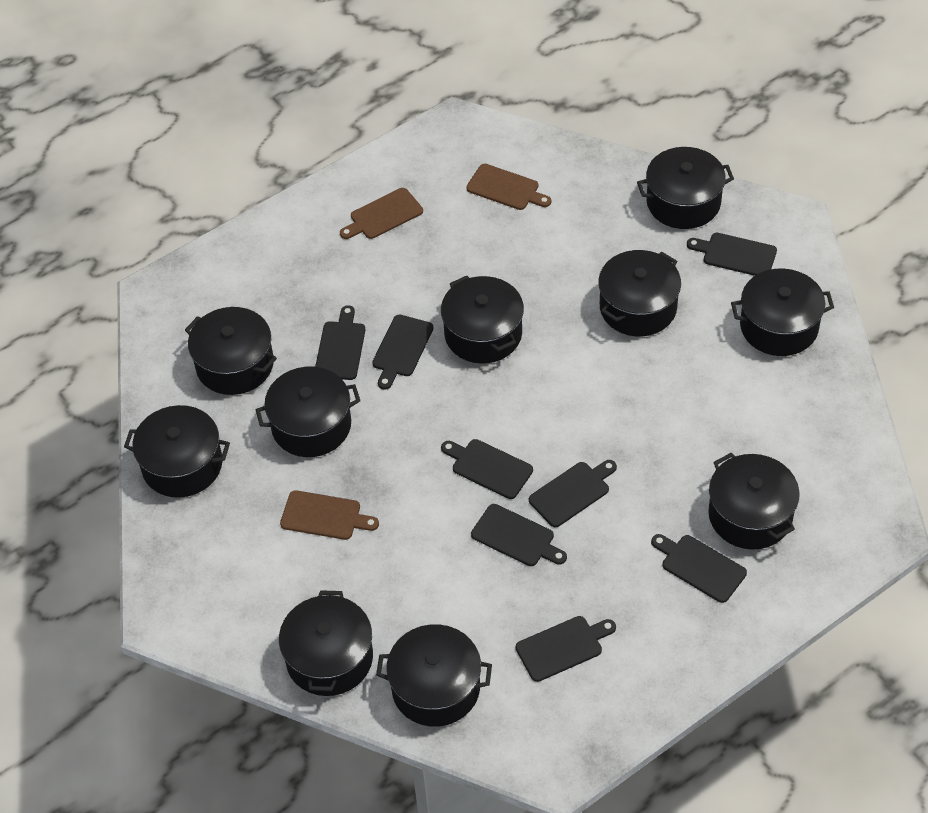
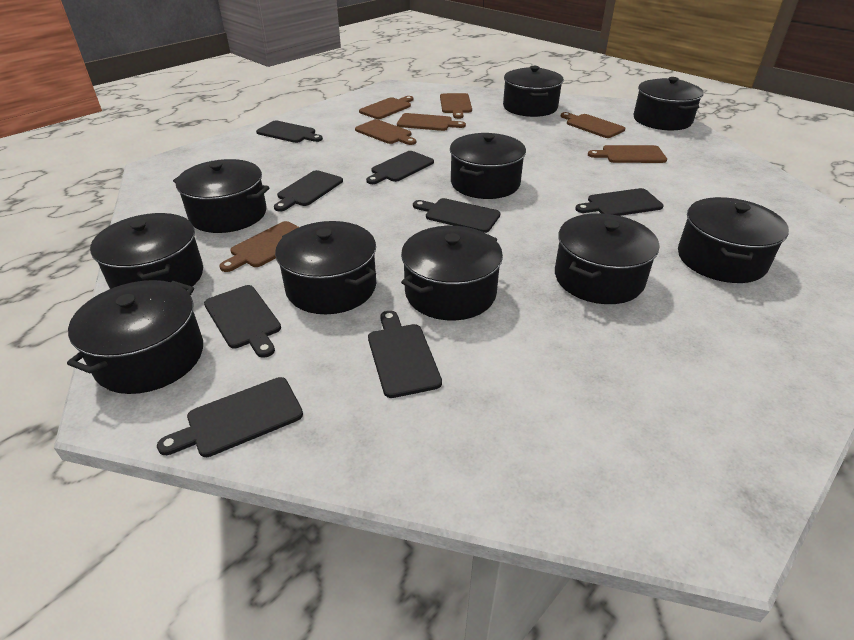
brown cutting board: [280,490,379,540] [340,188,423,239] [466,164,551,210] = 3 -> [219,221,299,272] [355,119,416,145] [359,96,414,119] [397,113,466,131] [440,93,472,119] [560,112,625,138] [588,145,667,163] = 7

